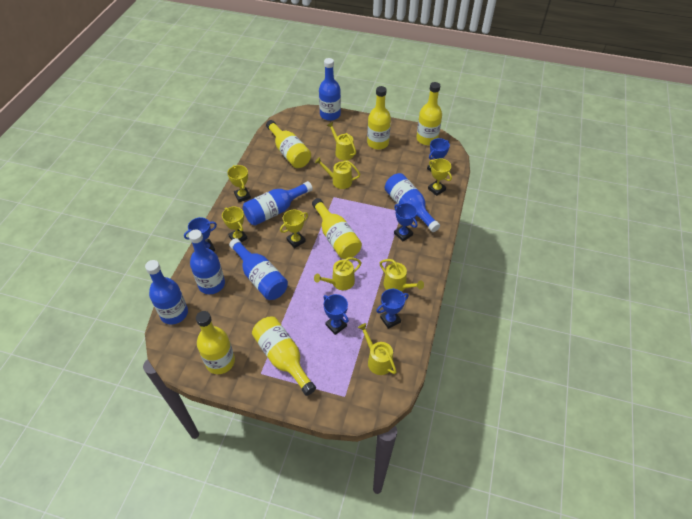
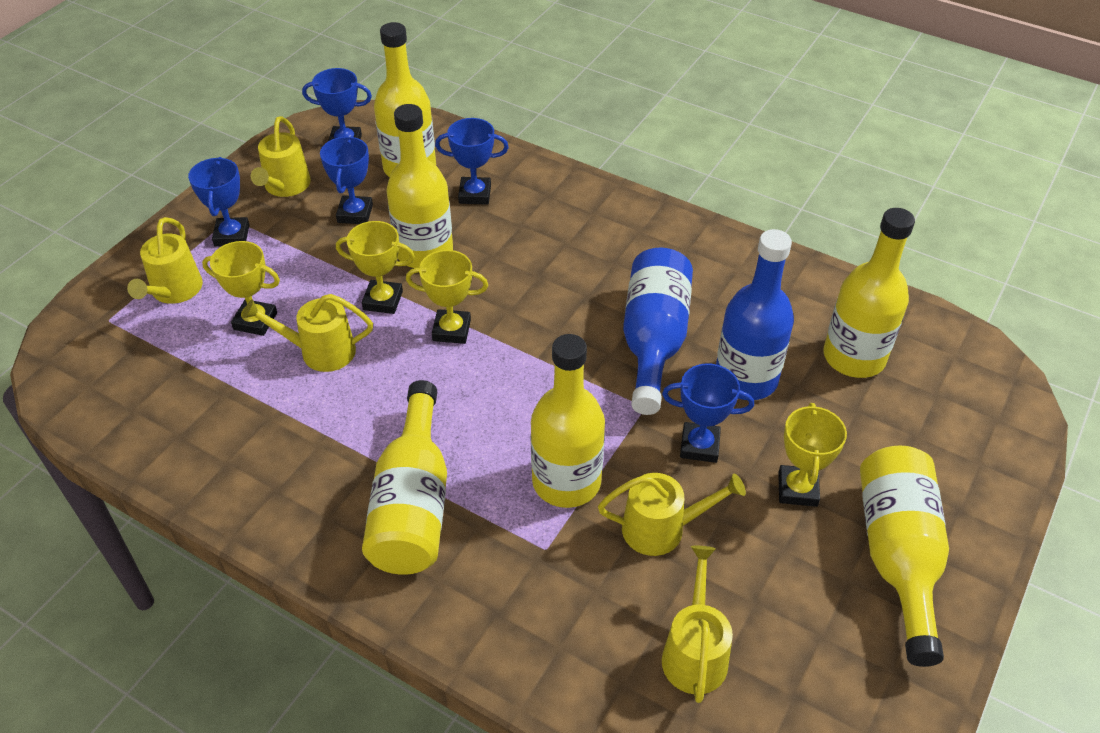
blue bottle: [145,260,188,325] [189,230,225,294] [229,238,288,300] [243,181,313,226] [319,58,341,121] [385,173,440,232] = 6 -> [623,248,693,415] [716,229,794,400] = 2

